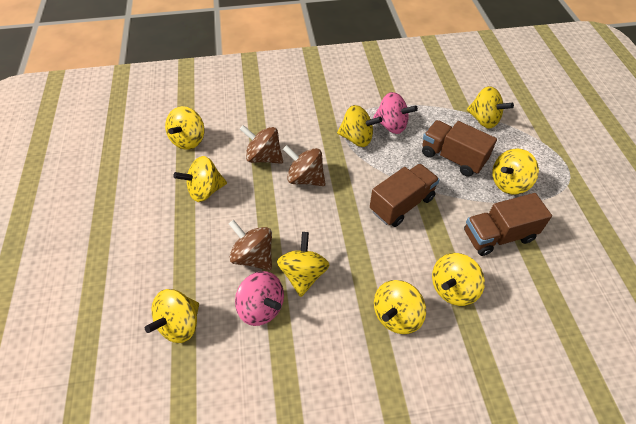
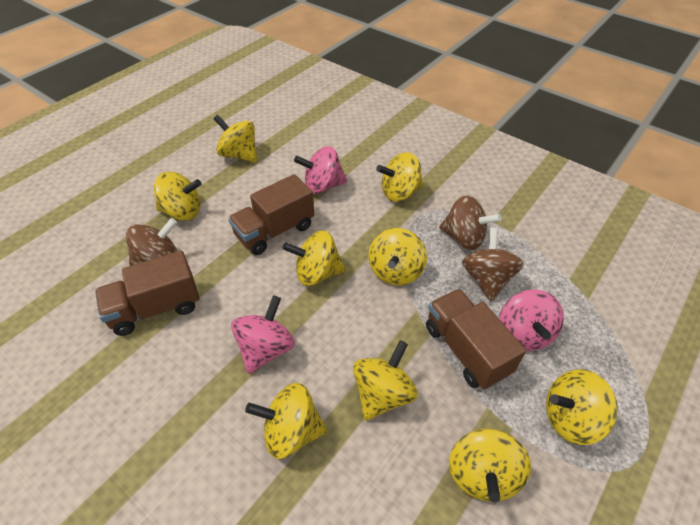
pink spinning top: [235,271,284,326] [373,92,418,134] = 2 -> [231,295,295,374] [294,146,347,194] [499,289,564,351] = 3

